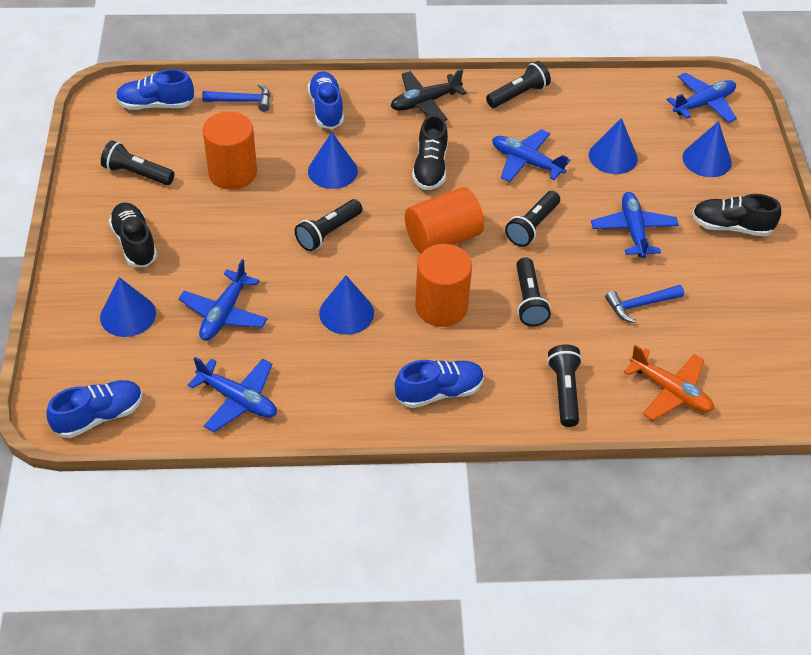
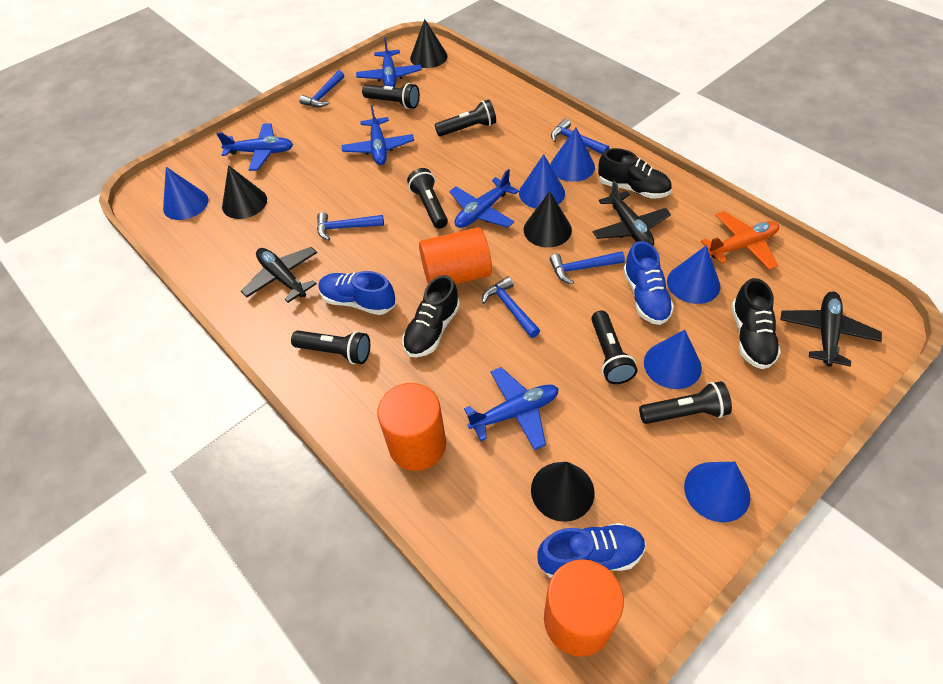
black cone: none = 0 -> [222,165,267,219] [410,19,448,68] [524,191,572,247] [531,462,594,522] = 4
black plane: [391,69,467,121] = 1 -> [241,247,317,303] [593,180,671,246] [780,291,882,367] = 3
blue cone: [100,277,156,337] [308,132,358,189] [319,275,374,335] [589,118,638,174] [683,121,732,177] = 5 -> [163,167,208,220] [519,154,565,209] [550,127,595,182] [644,330,702,389] [667,245,720,304] [684,462,750,522] = 6
blue hammer: [202,84,270,112] [605,285,684,323] = 2 -> [299,70,344,107] [317,212,384,241] [482,276,540,338] [550,251,625,284] [551,118,609,154] = 5
blue shoe: [46,380,142,438] [116,69,194,110] [308,71,344,129] [395,360,484,408] = 4 -> [319,271,395,315] [537,523,646,578] [623,241,674,325] = 3

